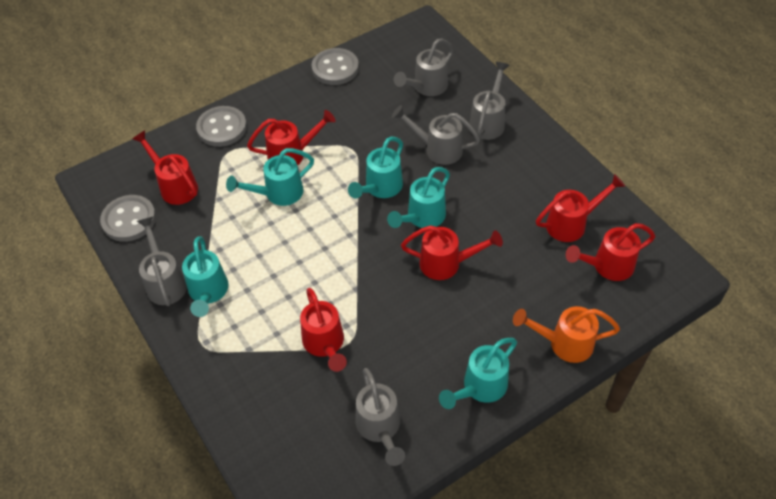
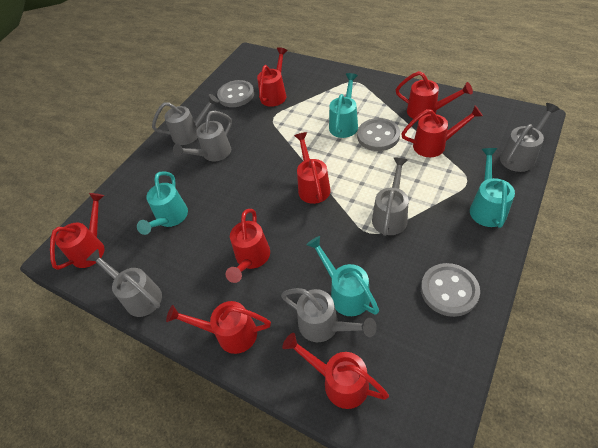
grey watering can: [137,217,187,306] [355,368,405,466] [392,105,480,165] [394,39,454,96] [469,62,510,140] = 5 -> [86,249,162,317] [152,94,219,145] [173,111,232,161] [281,288,377,342] [372,157,409,236] [500,103,560,172] = 6
orange watering can: [513,306,620,363] = 1 -> none = 0
red watering can: [133,130,198,205] [247,110,336,166] [300,288,347,372] [401,225,503,280] [536,174,625,242] [566,223,655,281] = 6 -> [50,193,105,270] [166,301,271,354] [226,209,270,283] [257,47,288,107] [282,333,389,409] [294,132,331,204] [396,71,473,119] [401,106,483,157] = 8
turquoise watering can: [182,236,229,317] [226,148,314,206] [348,137,403,198] [387,167,450,228] [439,338,517,409] = 5 -> [137,171,188,235] [306,236,379,316] [329,73,358,138] [470,148,515,228] = 4

